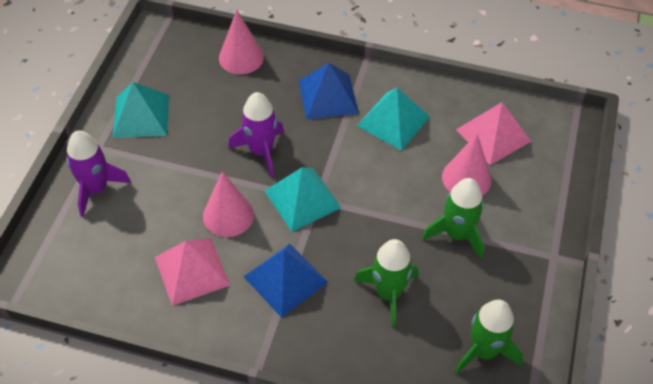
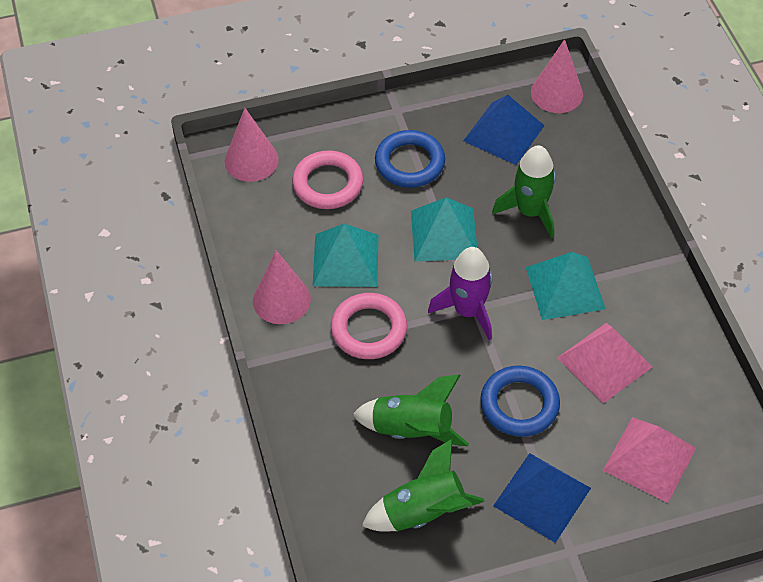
blue ring: none = 0 -> [375,130,445,188] [480,365,560,437] = 2
pink ring: none = 0 -> [292,150,363,209] [331,293,407,359] = 2
purple rocket: [67,130,131,217] [228,92,284,177] = 2 -> [428,247,493,340] = 1

